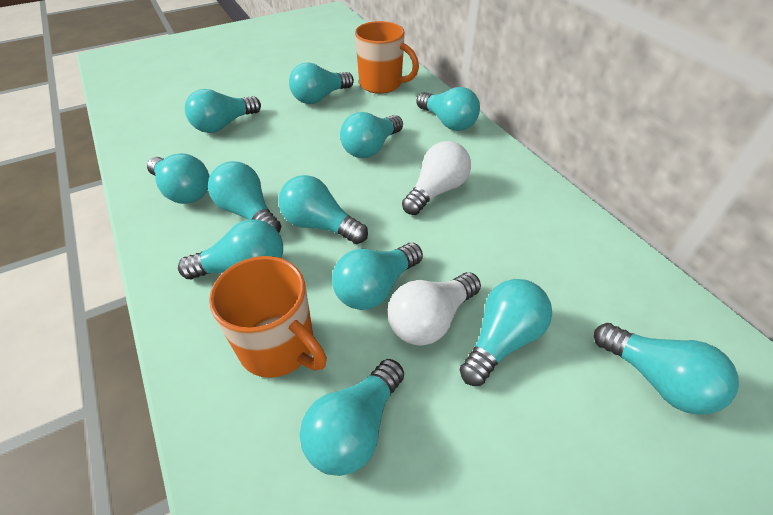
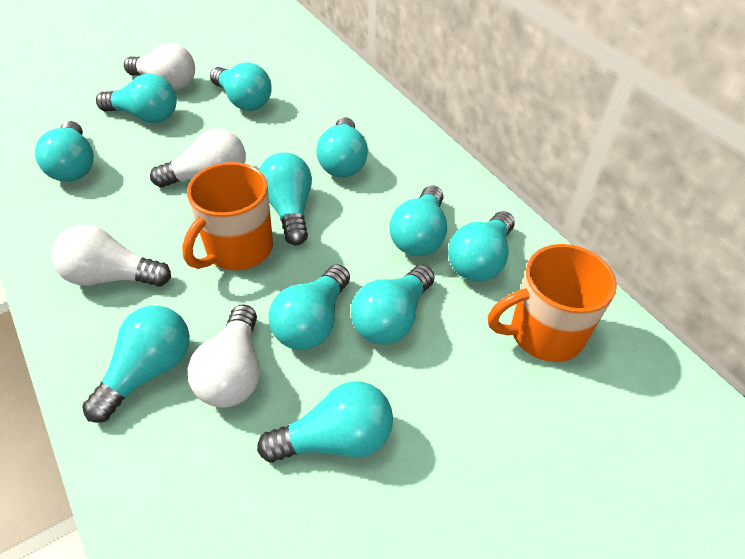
turquoise light bulb: [147,153,210,204] [178,219,283,279] [185,89,261,133] [208,161,281,233] [278,175,368,244] [289,63,354,104] [300,359,404,476] [332,243,423,310] [340,112,403,158] [416,87,480,131] [460,279,552,386] [594,323,739,415] = 12 -> [35,121,94,182] [82,306,190,423] [96,74,177,123] [210,63,272,111] [257,381,393,463] [259,153,312,245] [269,264,350,350] [316,117,368,178] [351,265,435,344] [390,185,447,256] [448,211,515,282] = 11
white light bulb: [388,272,481,345] [402,141,471,215] = 2 -> [51,225,171,287] [124,43,195,90] [150,129,246,188] [188,304,260,408] = 4

